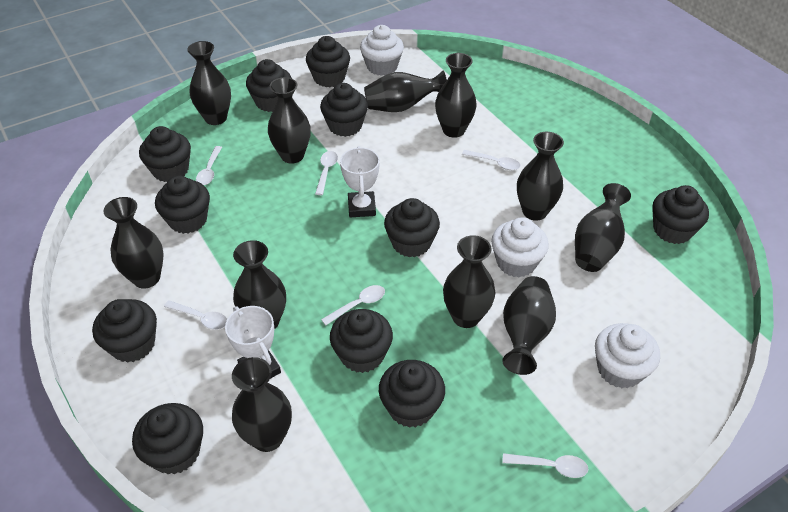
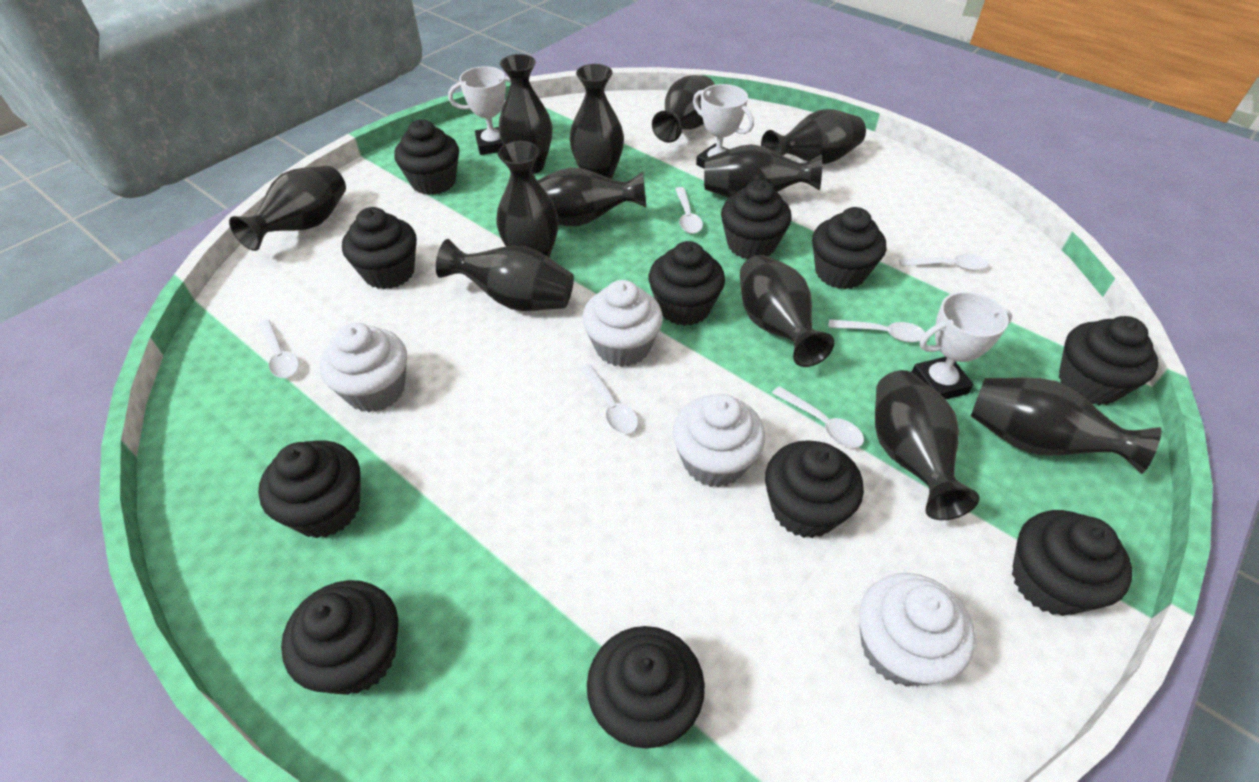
black vase: [103,197,164,289] [187,41,231,125] [232,357,292,452] [233,240,286,330] [268,77,311,164] [364,70,447,112] [435,53,477,138] [443,235,495,328] [502,276,556,375] [517,132,564,221] [575,183,631,272] = 11 -> [229,166,346,251] [436,239,574,311] [496,141,558,258] [499,54,552,174] [538,167,646,226] [570,64,624,179] [652,75,715,143] [704,144,822,198] [740,255,834,367] [761,109,866,164] [875,370,980,520] [971,378,1162,474] = 12
white cupcake: [360,25,404,76] [491,217,549,277] [595,323,660,388] = 3 -> [319,323,407,412] [582,280,663,367] [673,394,765,488] [859,573,975,686] = 4
white trophy: [225,306,281,379] [340,147,380,217] = 2 -> [448,66,511,155] [693,84,754,168] [912,292,1012,399] = 3

